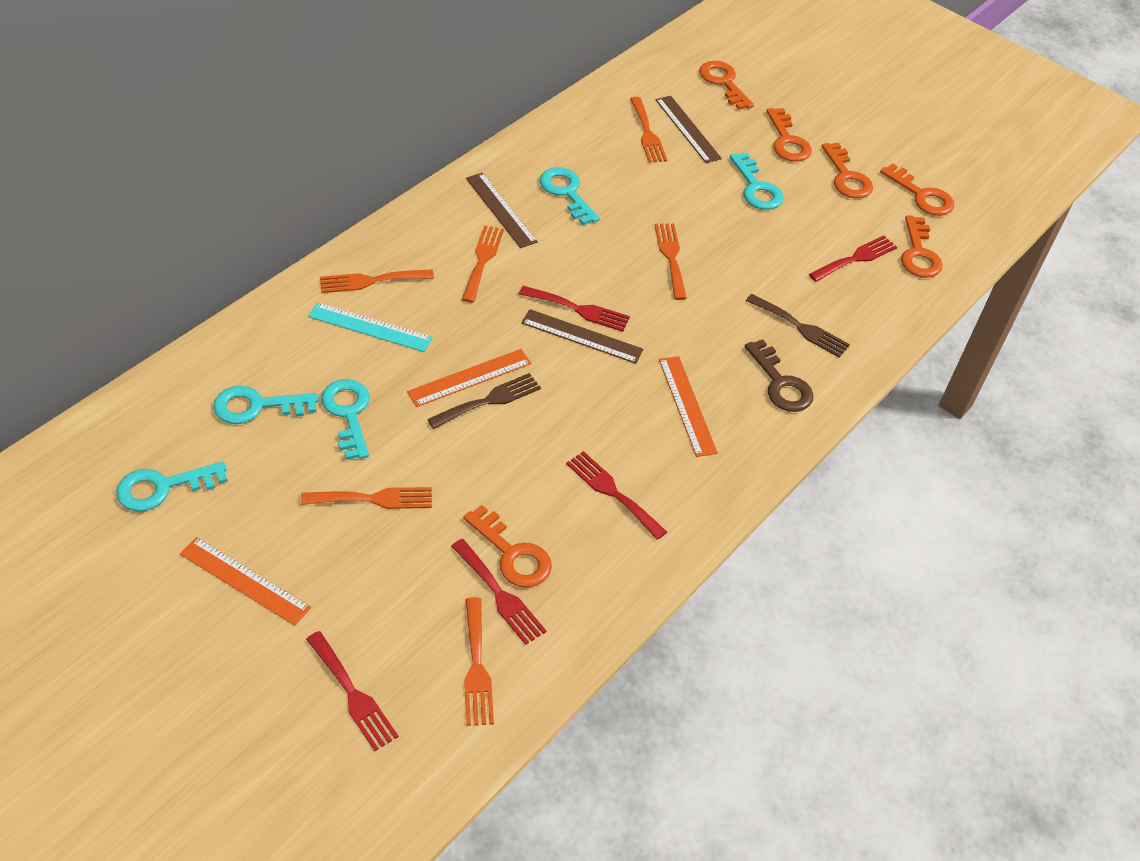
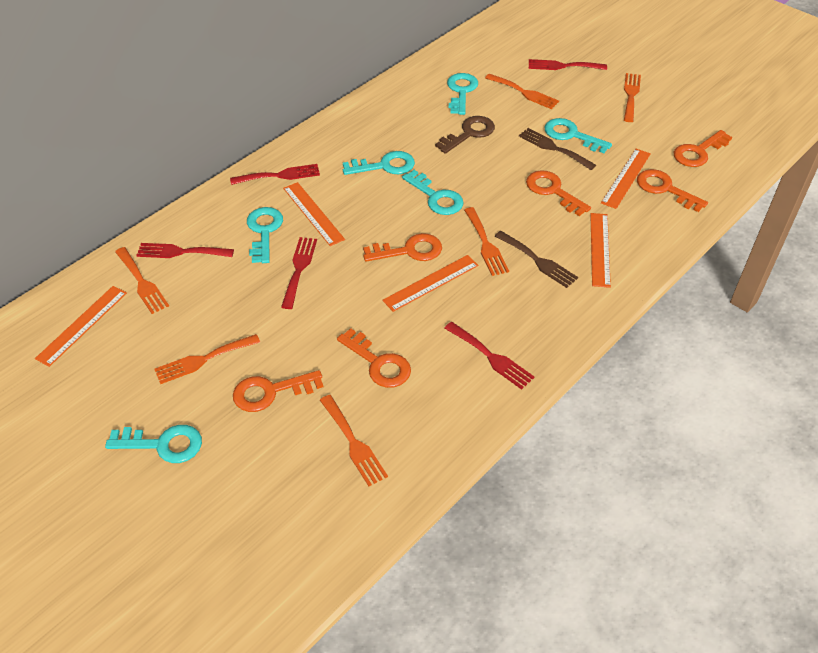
brown ruler: [466,173,538,248] [521,309,644,364] [656,96,722,163] = 3 -> none = 0
orange ruler: [180,537,311,626] [407,349,531,407] [659,356,718,457] = 3 -> [35,286,127,367] [283,182,345,246] [382,255,478,312] [590,213,611,288] [601,149,651,209] = 5
turquoise key: [116,461,228,511] [213,386,319,424] [321,379,370,460] [540,167,600,225] [730,153,783,210] = 5 -> [105,425,202,463] [247,207,283,263] [343,151,415,175] [402,170,464,215] [447,73,478,115] [544,118,612,153] = 6
turquoise ruler: [308,302,433,352] = 1 -> none = 0

